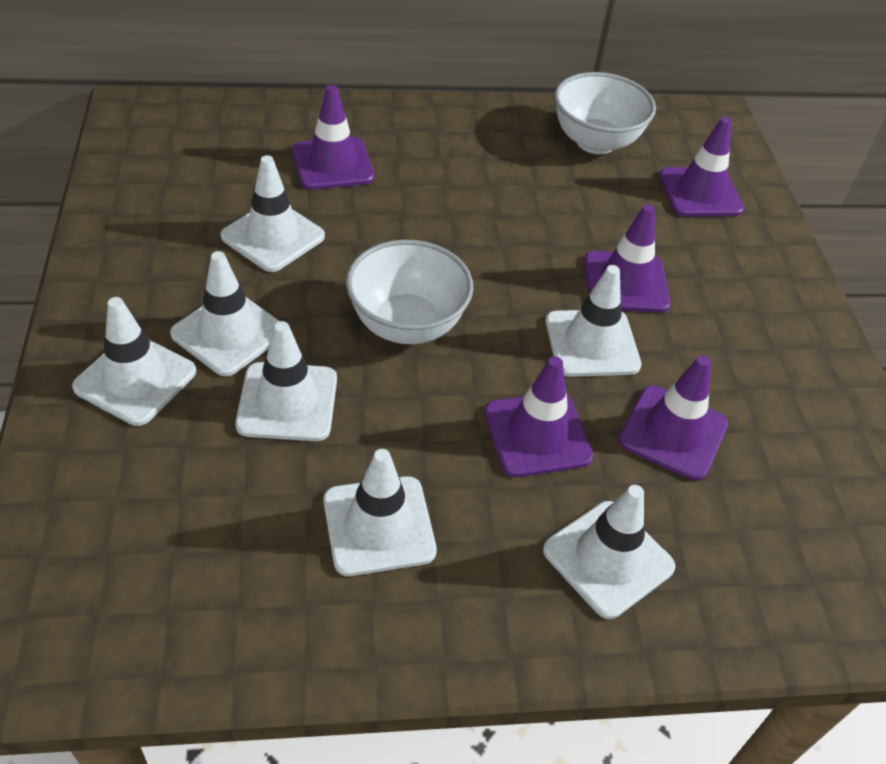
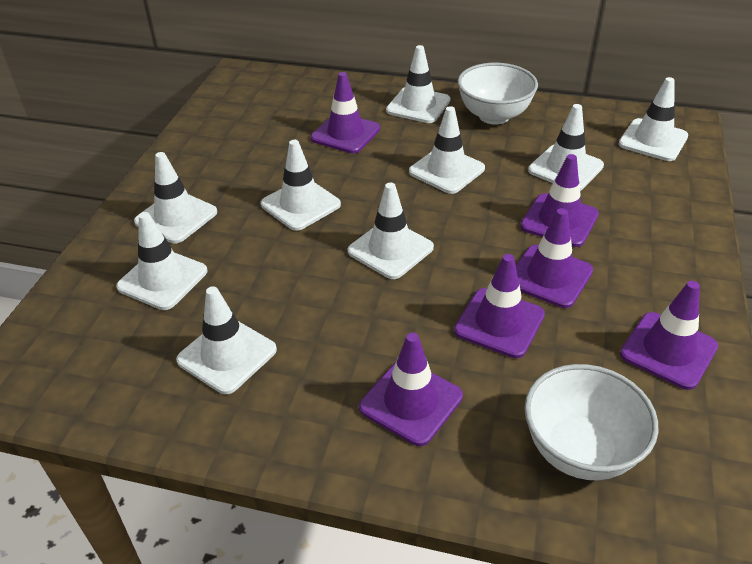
purple traffic cone: [292,85,374,190] [484,356,593,477] [584,204,671,313] [618,356,728,480] [659,117,744,217] = 5 -> [311,72,380,154] [359,333,463,446] [454,254,545,358] [516,208,593,308] [520,154,599,247] [620,281,718,390] = 6
white traffic cone: [72,297,196,426] [170,251,280,376] [220,155,325,272] [235,321,337,441] [324,449,437,576] [543,485,675,619] [545,265,642,377] = 7 -> [116,212,207,310] [134,152,217,244] [176,286,277,394] [261,140,341,231] [348,183,434,279] [386,45,451,123] [409,106,485,194] [528,104,604,191] [619,77,688,161] = 9

